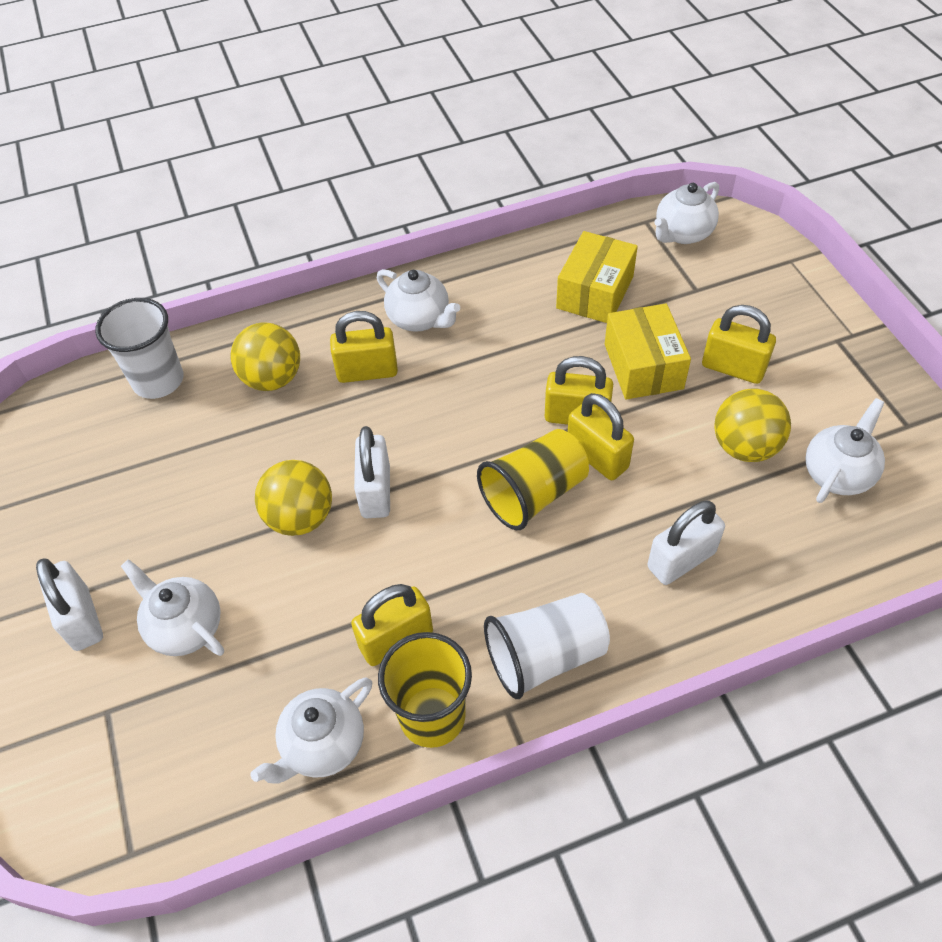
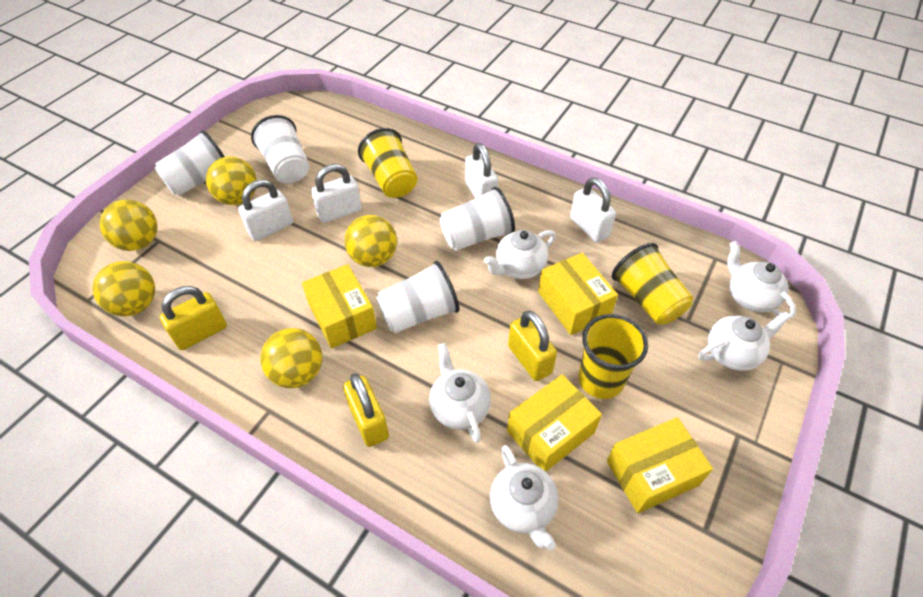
white cup: [95,298,183,399] [484,593,610,699] = 2 -> [155,130,225,196] [251,115,309,183] [376,261,459,333] [440,187,515,251] = 4
white padlock: [36,558,103,651] [354,426,390,518] [647,500,725,585] = 3 -> [238,179,293,241] [311,164,362,223] [465,143,498,199] [570,177,616,242] = 4
yellow ball: [231,322,300,391] [255,460,332,536] [714,388,791,462] = 3 -> [92,261,155,316] [100,200,158,251] [206,156,257,205] [260,328,322,388] [345,215,397,267] = 5
yellow box: [556,231,638,323] [605,303,691,399] = 2 -> [302,264,377,349] [507,374,602,471] [538,253,618,335] [607,417,713,513] = 4
yellow cup: [378,632,472,748] [477,429,589,530] = 2 -> [358,128,417,198] [578,314,648,399] [612,243,693,325] = 3
yellow padlock: [330,311,398,383] [351,584,433,666] [545,356,613,425] [568,393,634,480] [702,305,776,384] = 5 -> [160,286,227,350] [343,373,389,447] [508,310,557,381] = 3

